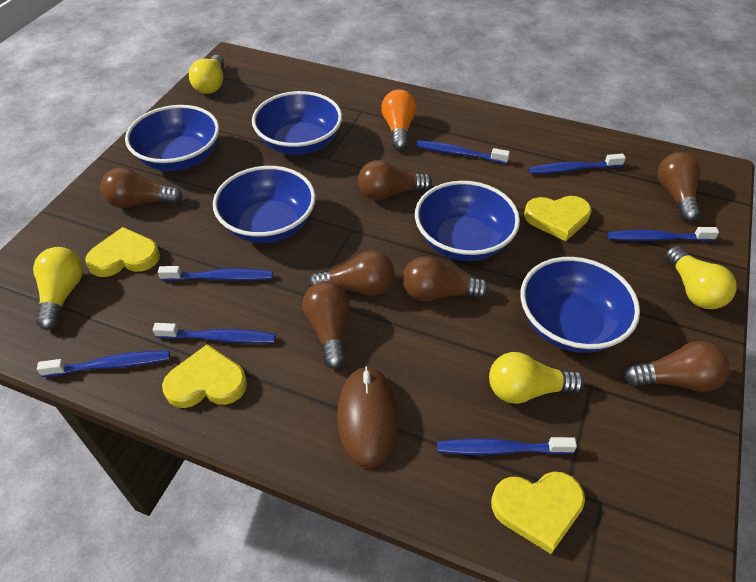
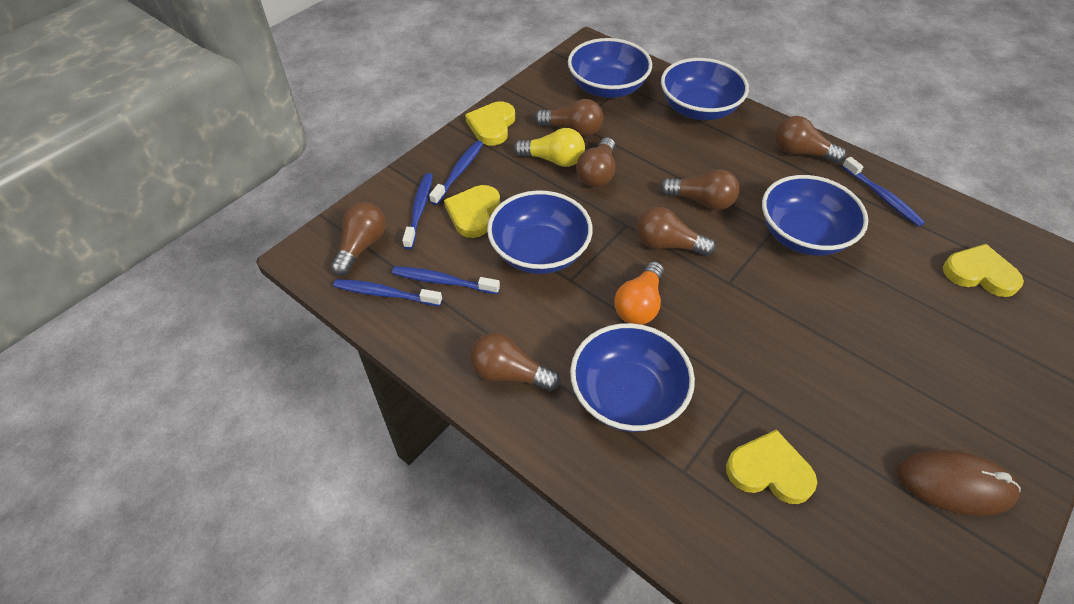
blue toothbrush: [37,351,170,377] [153,323,276,344] [158,266,273,281] [416,140,510,164] [437,437,577,455] [529,153,626,174] [607,227,719,242] = 7 -> [333,279,442,306] [392,266,500,294] [402,173,433,249] [429,141,483,205] [842,157,925,227] = 5
yellow light bulb: [33,247,83,330] [189,55,224,94] [489,352,584,404] [665,246,737,309] = 4 -> [513,128,585,167] = 1

